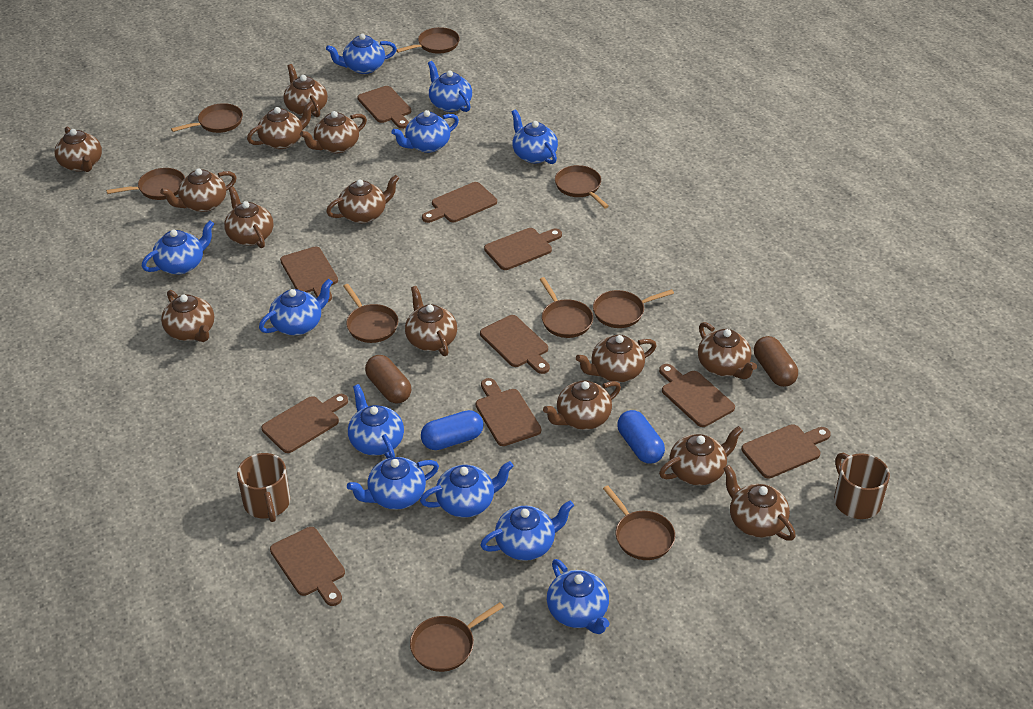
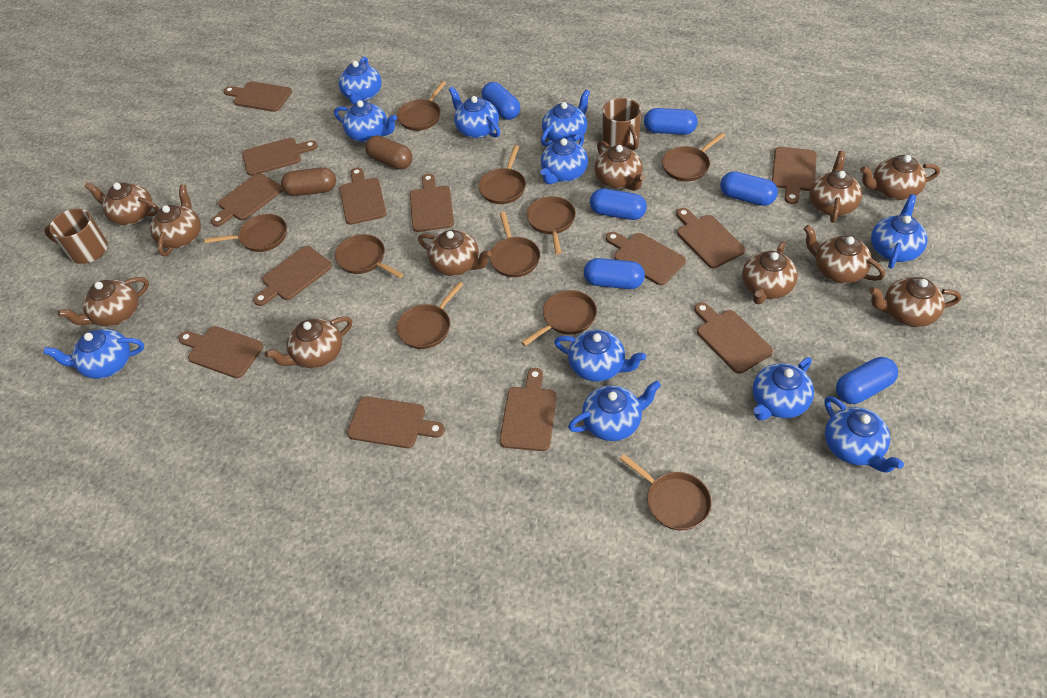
blue capsule: [421,410,483,450] [617,410,665,464] = 2 -> [481,82,520,120] [584,258,645,289] [590,189,647,220] [644,108,698,135] [720,171,778,206] [836,357,898,404] = 6
brown cutting board: [262,394,348,453] [270,527,345,606] [280,246,338,302] [357,86,411,129] [422,182,497,223] [476,378,541,446] [480,315,550,374] [484,228,562,270] [659,364,735,427] [742,424,831,479] = 10 -> [179,326,264,378] [211,173,283,227] [224,81,292,112] [242,138,317,176] [253,246,332,306] [340,167,387,225] [347,396,445,448] [410,174,454,232] [500,368,557,451] [606,232,686,285] [676,208,745,268] [694,302,773,374] [772,147,817,204] = 13
brown pan: [106,168,185,200] [171,103,243,133] [343,284,398,343] [396,27,460,54] [410,602,504,672] [539,277,593,338] [555,165,609,208] [593,289,674,328] [603,486,675,560] = 9 -> [205,214,287,252] [335,234,403,278] [397,81,446,131] [397,282,464,349] [478,145,526,204] [489,212,540,277] [521,290,597,346] [527,196,576,255] [620,454,711,530] [662,133,725,181] = 10
brown teapot: [54,127,102,172] [160,168,237,212] [161,290,214,342] [224,187,273,248] [247,102,314,149] [283,64,328,117] [300,111,367,153] [326,175,399,223] [405,286,457,356] [543,380,621,430] [576,335,657,382] [659,426,743,486] [698,322,757,379] [723,465,796,541] = 14 -> [58,277,149,327] [84,182,159,225] [150,185,201,256] [265,316,352,368] [418,230,492,276] [595,141,645,191] [742,242,798,305] [804,225,885,284] [809,151,862,223] [860,155,940,200] [869,277,961,327] = 11

